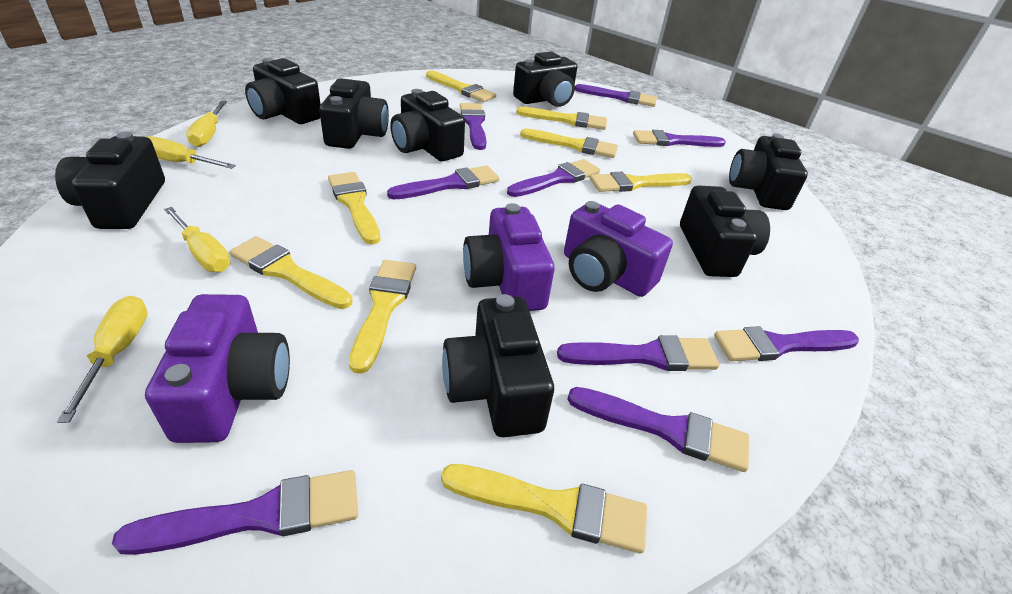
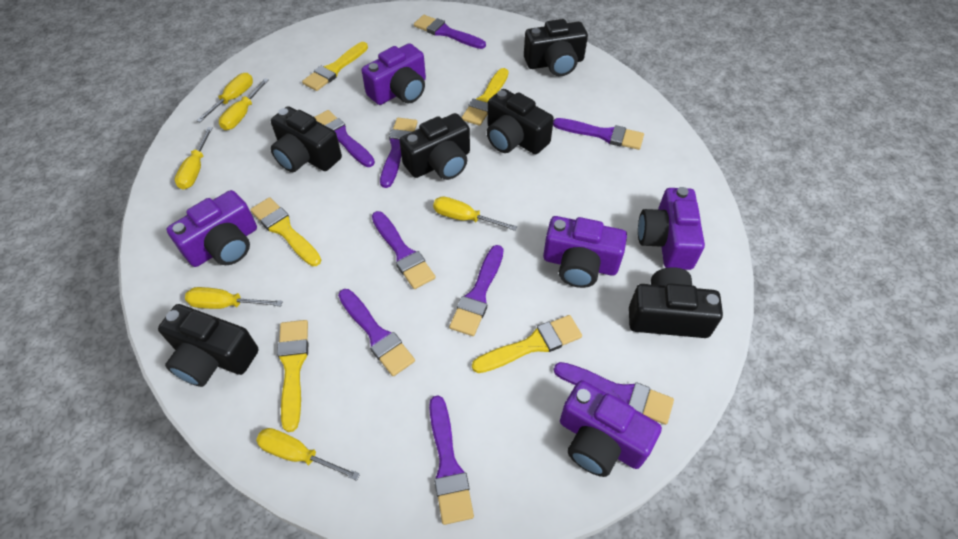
black camera: [55,132,165,229] [245,58,321,124] [319,78,389,149] [390,89,465,161] [442,294,554,437] [513,52,577,107] [680,185,770,277] [729,133,808,210] = 8 -> [158,304,258,387] [271,106,342,172] [399,113,470,180] [487,89,554,154] [524,19,588,76] [629,267,723,338] = 6
purple camera: [145,294,290,443] [463,203,555,311] [564,201,673,297] = 3 -> [166,190,257,267] [362,43,426,105] [543,216,627,288] [560,380,662,477] [638,187,705,270] = 5
yellow brush: [229,236,353,309] [328,172,381,244] [349,260,416,374] [426,70,496,102] [441,464,647,554] [516,107,607,130] [520,128,618,158] [590,172,692,192] = 8 -> [250,197,321,266] [277,320,308,432] [302,42,368,91] [462,68,509,126] [472,315,582,373] = 5
yellow screwdriver: [57,296,147,423] [147,136,236,169] [164,207,231,272] [186,101,227,147] = 4 -> [174,127,213,190] [185,287,283,309] [196,73,253,122] [219,78,269,130] [256,428,360,481] [433,196,517,231] = 6

